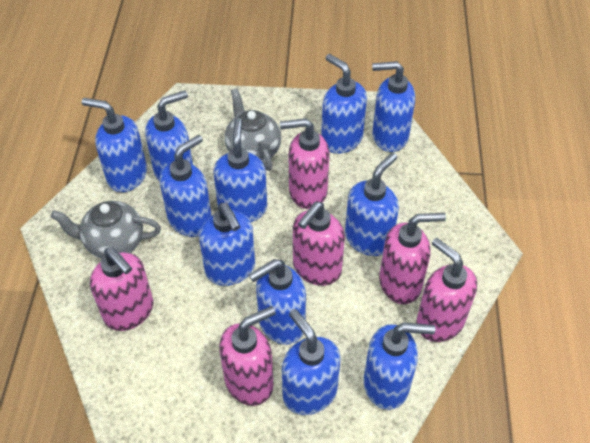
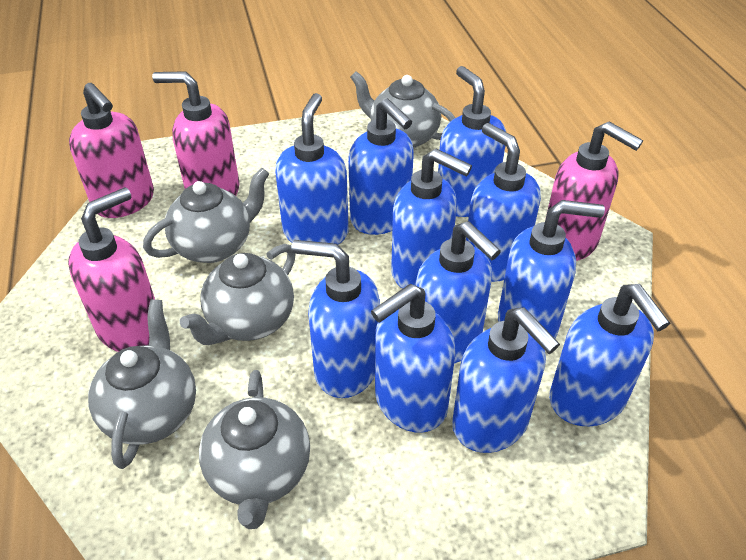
grey teapot: [51,201,161,258] [224,88,281,171] = 2 -> [88,300,196,469] [143,168,269,263] [180,244,296,345] [199,370,310,529] [350,71,455,148] = 5
pink soap dispenser: [90,247,153,331] [219,306,276,406] [280,118,330,209] [293,202,345,286] [379,213,446,304] [416,238,477,342] = 6 -> [68,187,155,352] [69,83,154,218] [152,71,240,196] [545,122,643,261] = 4

